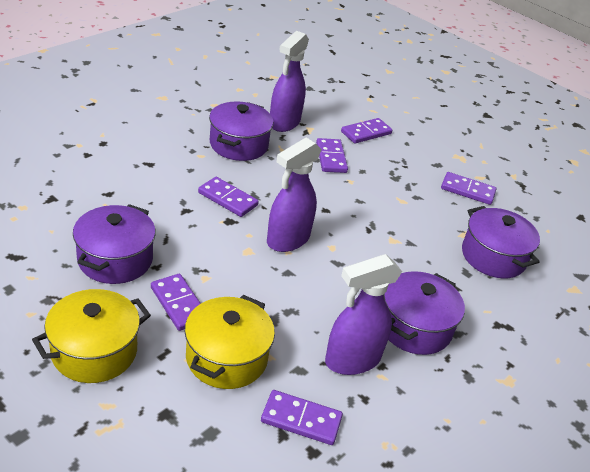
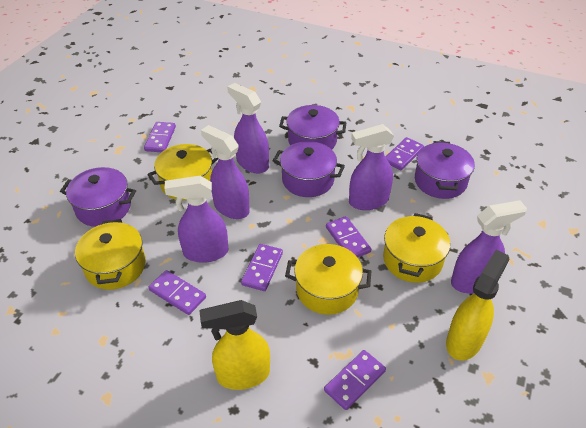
purple spray bottle: [267,137,322,252] [270,31,309,132] [325,254,402,375] = 3 -> [164,176,228,263] [201,125,250,219] [227,83,269,173] [349,124,394,210] [451,200,527,294] = 5
yellow pot: [32,289,151,383] [185,295,275,389] = 2 -> [75,219,146,290] [147,144,219,200] [285,244,371,315] [383,213,450,283] = 4
yellow spray bottle: none = 0 -> [199,300,270,390] [446,250,509,361] = 2

